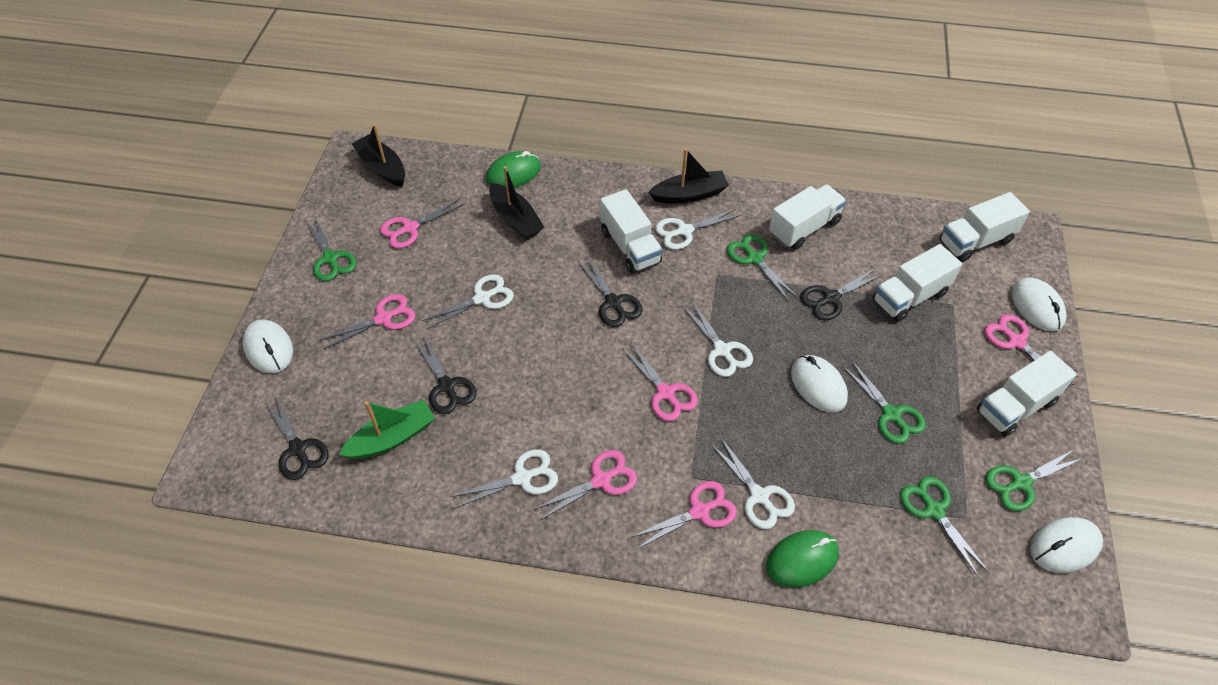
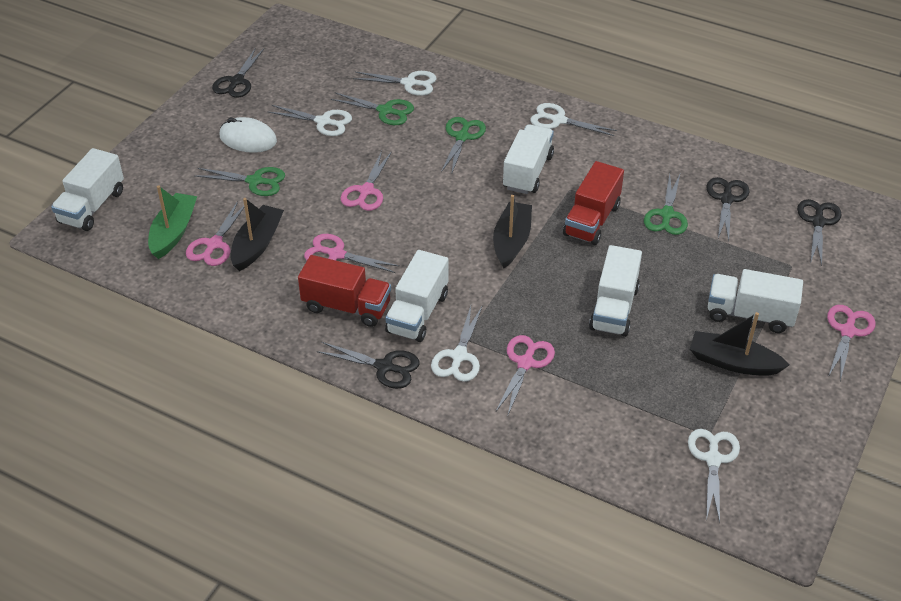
green mouse: [486,151,541,188] [766,530,839,588] = 2 -> none = 0
green scissors: [306,217,356,281] [727,234,798,301] [842,361,926,444] [900,476,989,578] [986,450,1084,511] = 5 -> [195,167,285,196] [331,93,414,125] [441,117,486,175] [644,174,688,235] = 4
pink scissors: [319,294,415,349] [380,199,465,248] [533,450,637,520] [622,342,698,421] [630,481,737,549] [985,314,1074,390] = 6 -> [186,201,244,266] [304,234,399,273] [341,151,392,211] [496,335,555,415] [827,305,876,381] = 5
red truck: none = 0 -> [298,255,391,327] [563,161,624,245] = 2
white mouse: [242,319,293,373] [791,355,848,412] [1011,278,1067,331] [1030,517,1103,573] = 4 -> [219,117,277,153] = 1

